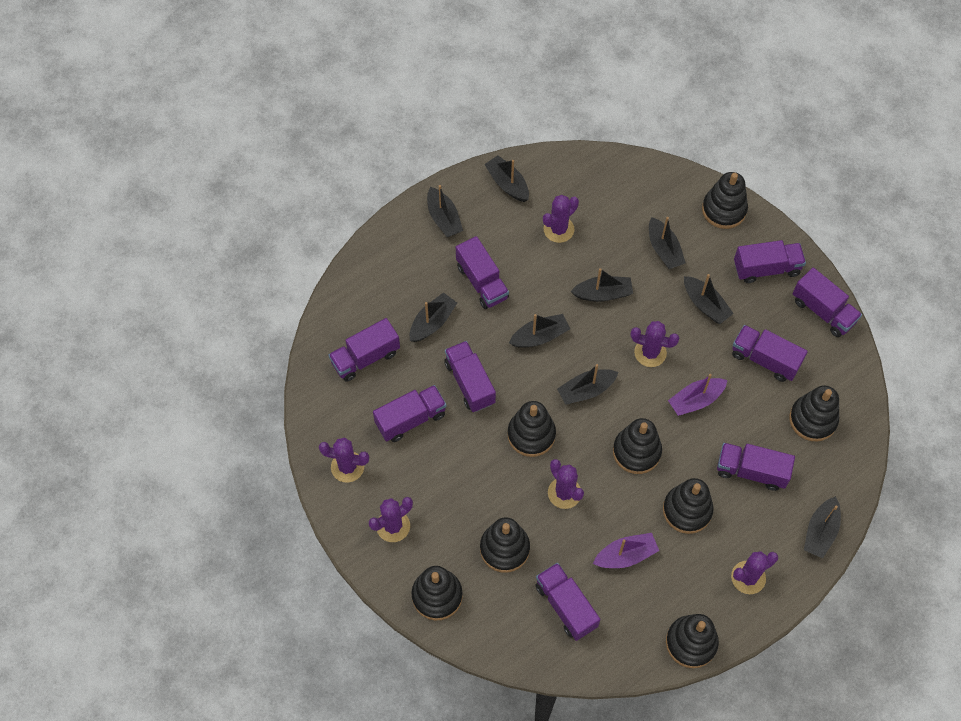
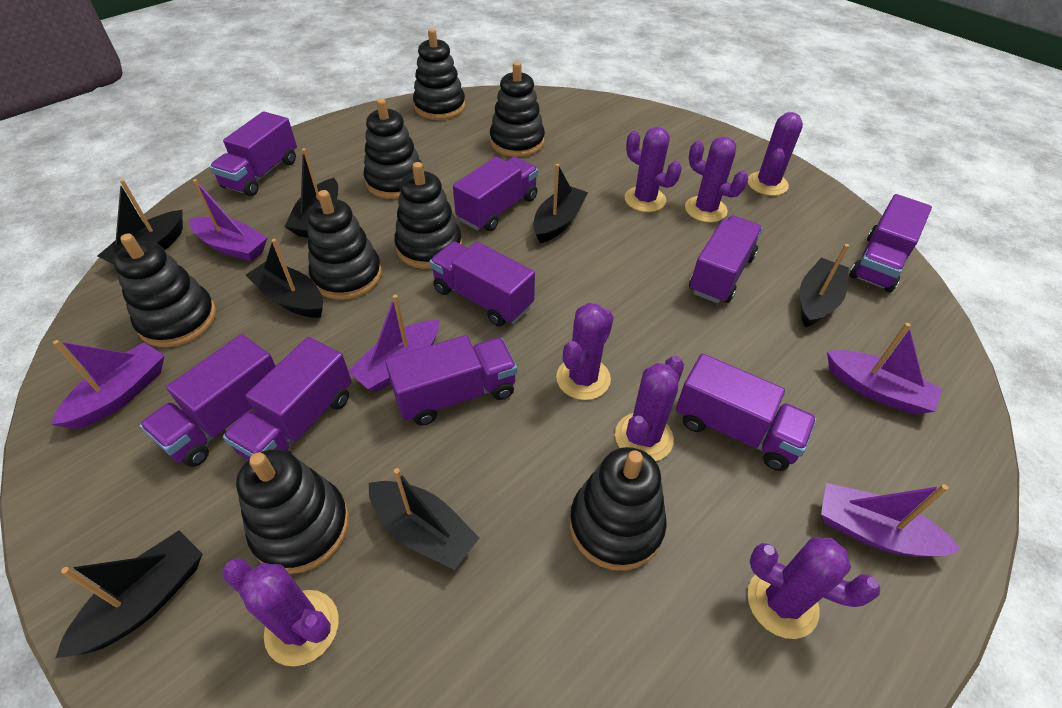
black boat: [410,292,457,342] [427,185,463,237] [484,156,529,202] [509,314,570,348] [557,364,618,405] [570,268,633,302] [649,217,686,269] [684,274,734,324] [804,496,841,558] = 9 -> [56,531,202,658] [98,180,183,264] [246,239,323,318] [284,148,338,238] [369,468,480,570] [533,164,588,243] [800,244,849,327] = 7
purple boat: [593,533,659,568] [668,374,728,416] = 2 -> [51,340,165,429] [189,179,268,262] [348,294,440,392] [821,483,961,557] [827,323,942,415] = 5
purple cactus: [319,438,369,482] [369,497,413,542] [543,195,579,243] [548,459,584,509] [631,321,679,367] [731,551,778,594] = 6 -> [222,558,339,667] [556,303,614,400] [615,356,684,461] [625,127,682,212] [685,136,748,222] [747,537,880,639] [748,112,803,196] = 7

